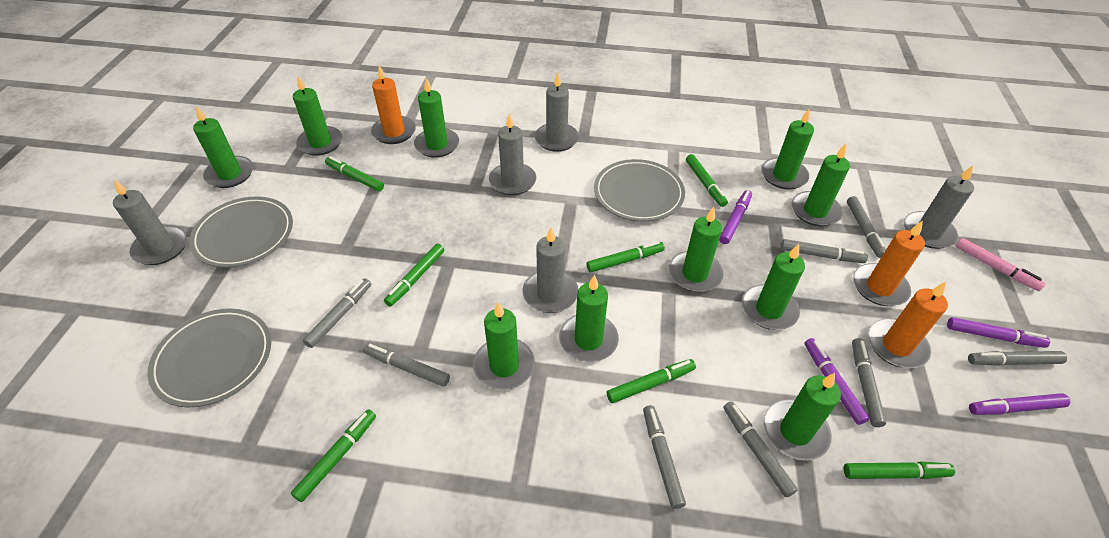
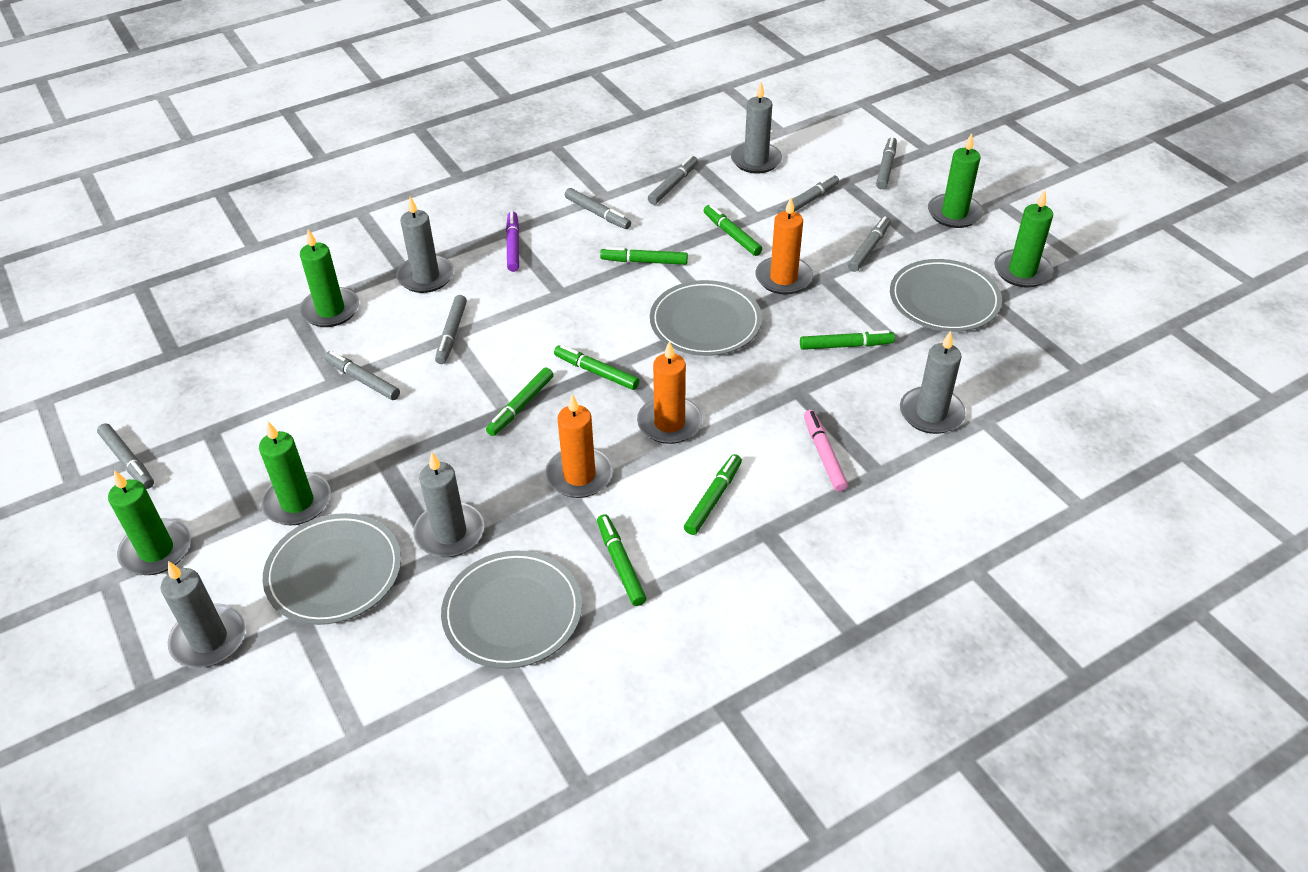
green candle: [193,106,253,188] [293,76,343,156] [414,78,459,158] [473,302,535,390] [559,275,619,362] [669,207,723,292] [742,244,805,330] [761,108,814,189] [764,373,841,461] [792,144,850,226] = 10 -> [108,470,191,575] [259,421,331,525] [300,229,359,327] [928,133,983,228] [994,190,1053,288] = 5
grey plate: [148,309,271,407] [189,197,293,268] [594,159,685,221] = 3 -> [263,513,401,625] [441,550,582,669] [650,280,762,356] [890,259,1002,332] = 4
purple marker: [719,190,752,244] [805,338,869,425] [947,317,1050,348] [969,393,1070,415] = 4 -> [506,211,519,272] = 1

